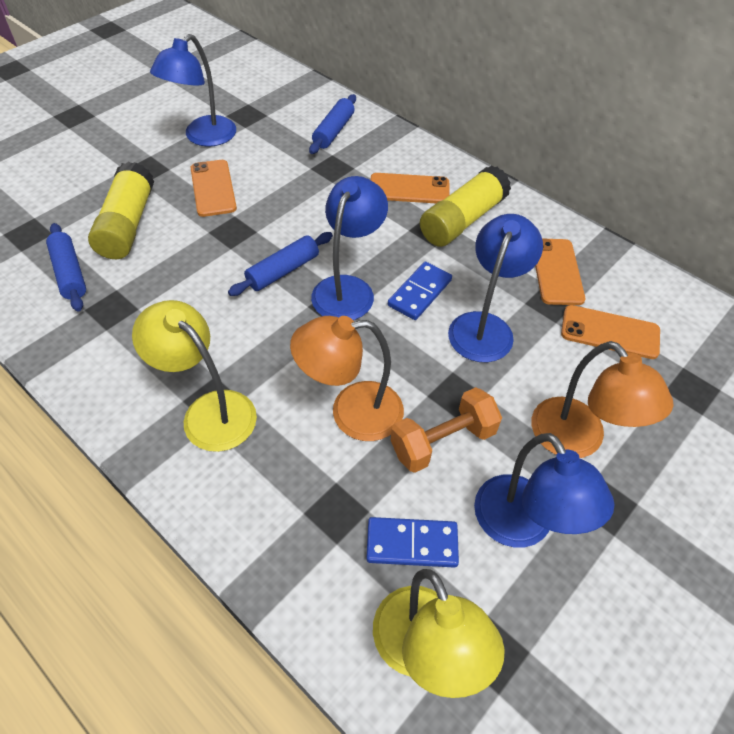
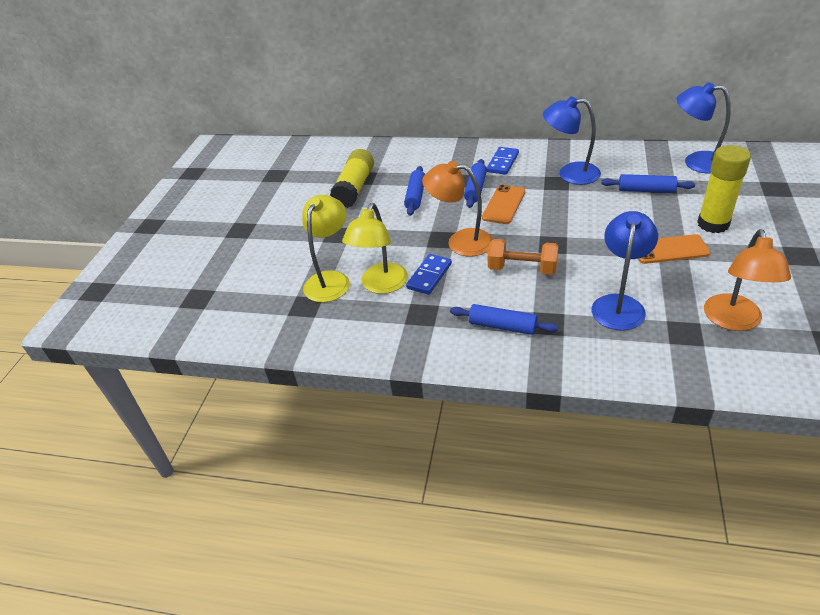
blue lamp: [150,34,236,147] [311,176,388,320] [448,214,543,362] [474,433,614,547] = 4 -> [543,96,601,185] [591,211,658,331] [676,82,731,174] = 3
blue rolling pin: [46,223,86,312] [228,232,333,296] [309,94,356,154] = 3 -> [404,166,425,216] [450,304,558,335] [464,159,487,208] [601,174,695,193] = 4
orange phone: [190,160,237,217] [371,173,449,203] [535,238,585,305] [561,305,660,359] = 4 -> [482,185,525,224] [638,234,710,264] = 2

